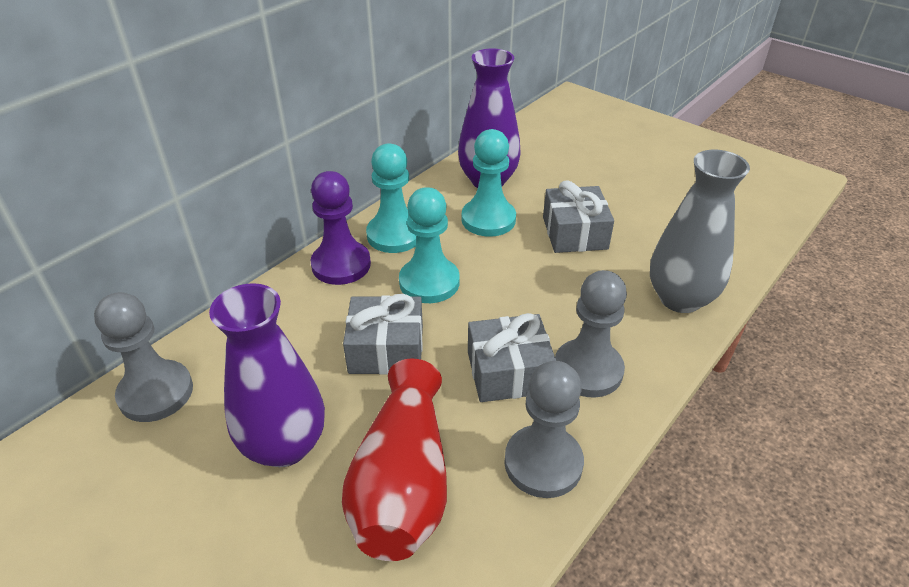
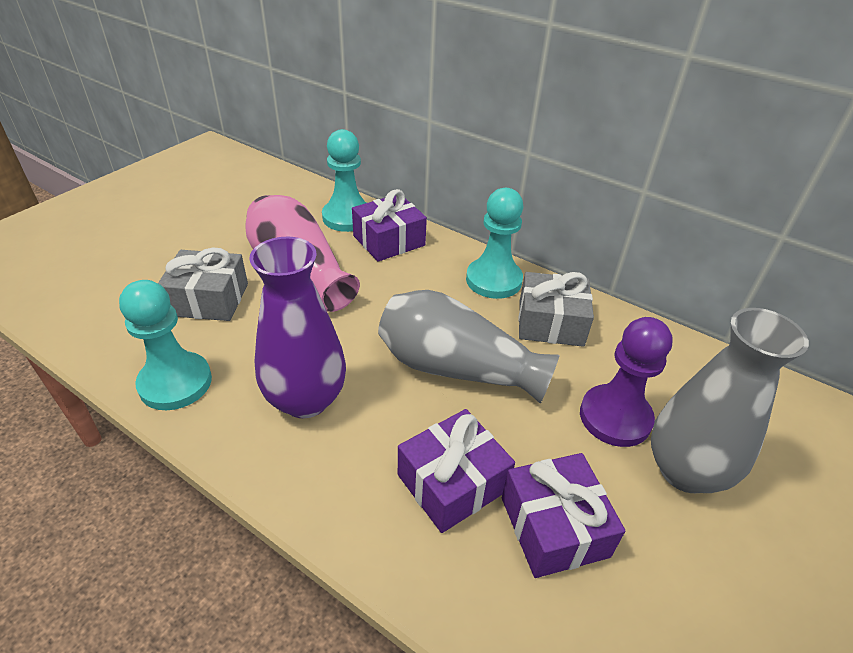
grey gift: [343,294,423,375] [468,313,556,402] [543,180,614,253] = 3 -> [158,247,248,321] [519,272,594,347] = 2
grey pawn: [94,292,193,422] [504,361,584,498] [555,270,627,398] = 3 -> none = 0
grey vase: [650,150,750,313] = 1 -> [378,290,560,404] [651,308,809,493] = 2
pink vase: none = 0 -> [245,195,360,312] = 1
purple gift: none = 0 -> [352,189,427,262] [398,409,515,533] [502,453,625,578] = 3
purple vase: [209,283,325,467] [458,48,521,188] = 2 -> [249,236,346,418] = 1
red vase: [342,358,447,561] = 1 -> none = 0

